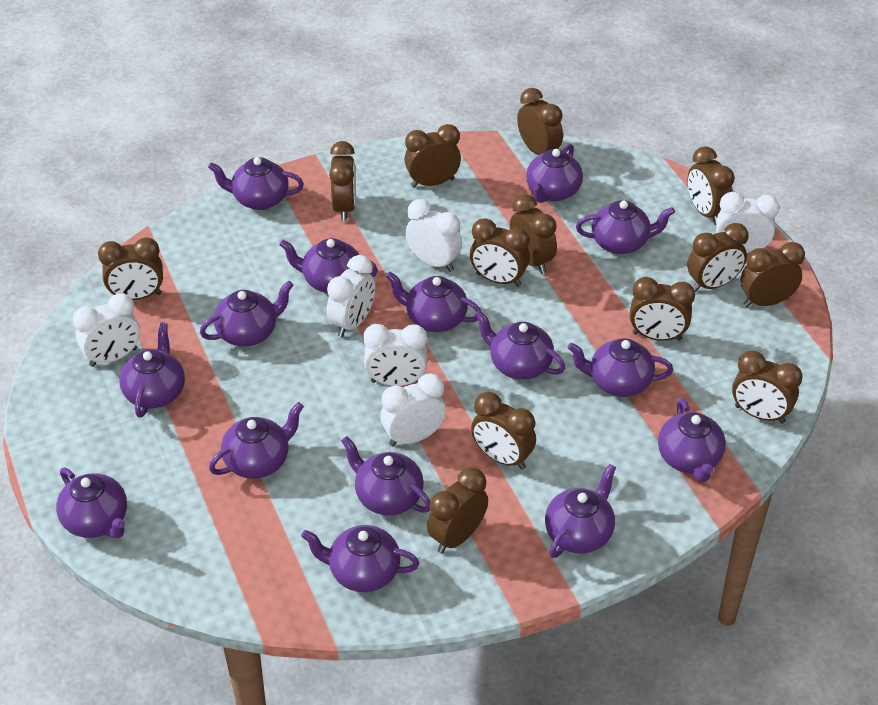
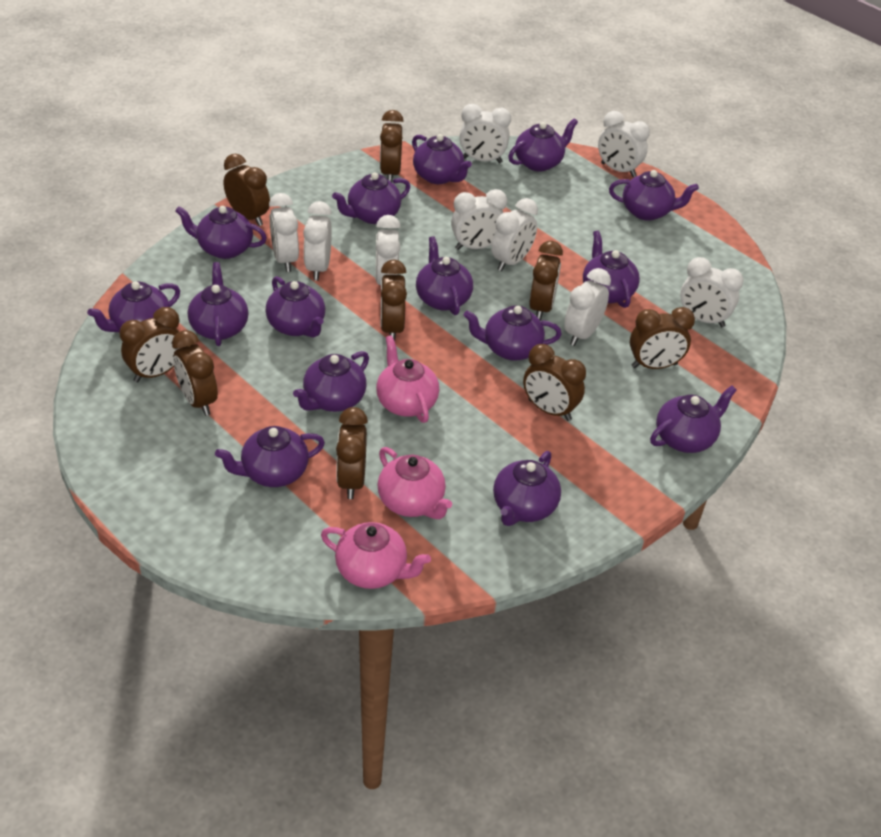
brown clock: [98,237,163,300] [329,141,356,221] [405,124,461,188] [427,468,488,554] [470,218,530,287] [471,392,536,470] [510,194,557,274] [517,88,563,155] [630,277,695,341] [687,146,735,225] [687,223,748,292] [732,351,803,424] [740,242,805,307] = 13 -> [120,307,180,382] [172,330,218,416] [223,154,270,226] [336,407,368,499] [380,110,404,182] [381,260,407,341] [523,344,586,421] [530,241,563,321] [630,307,695,369] = 9
pink teapot: none = 0 -> [321,522,431,589] [376,335,439,423] [377,447,452,519] = 3
white clock: [73,293,140,367] [327,255,375,337] [363,324,427,386] [380,373,446,446] [405,199,462,272] [716,192,780,253] = 6 -> [269,193,299,272] [303,201,332,281] [376,215,401,285] [451,189,507,250] [459,104,511,163] [491,198,538,271] [564,268,611,346] [598,111,650,177] [680,257,744,327] = 9

